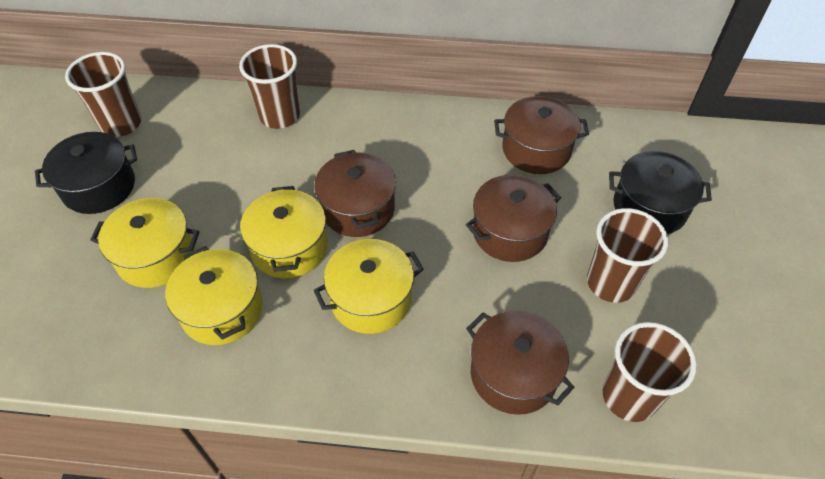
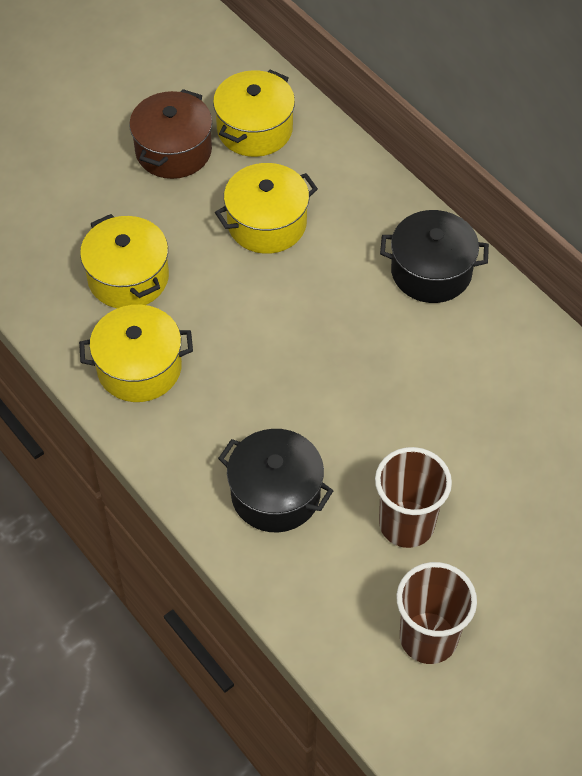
brown cup: [65,52,141,137] [239,44,300,129] [587,208,668,303] [603,322,697,422] = 4 -> [375,447,452,548] [396,562,477,664] = 2
brown pot: [314,150,396,237] [466,175,561,262] [466,311,575,415] [494,96,589,174] = 4 -> [129,89,212,179] = 1

